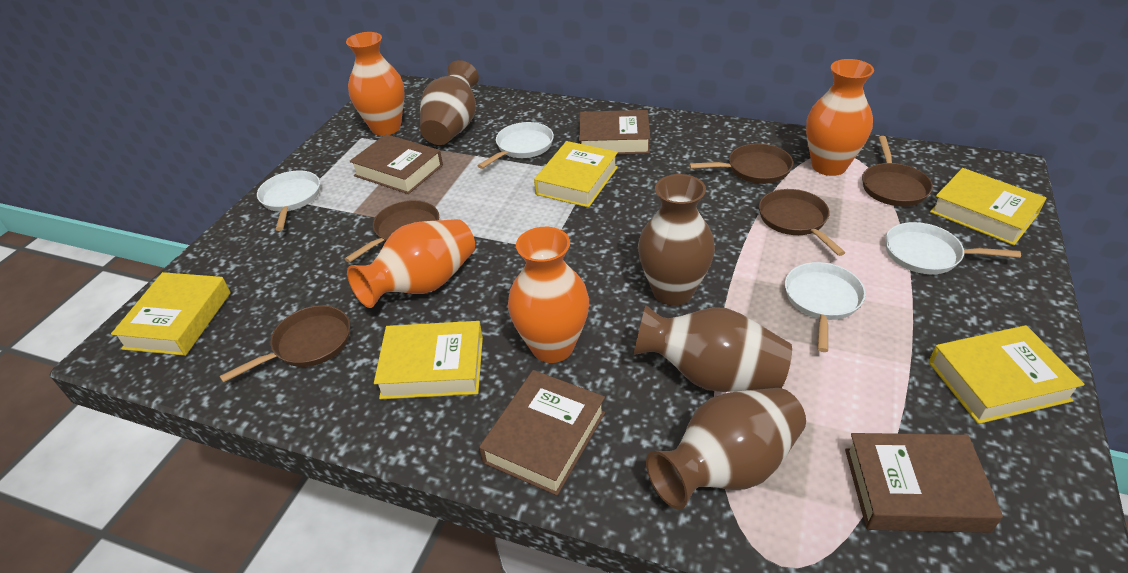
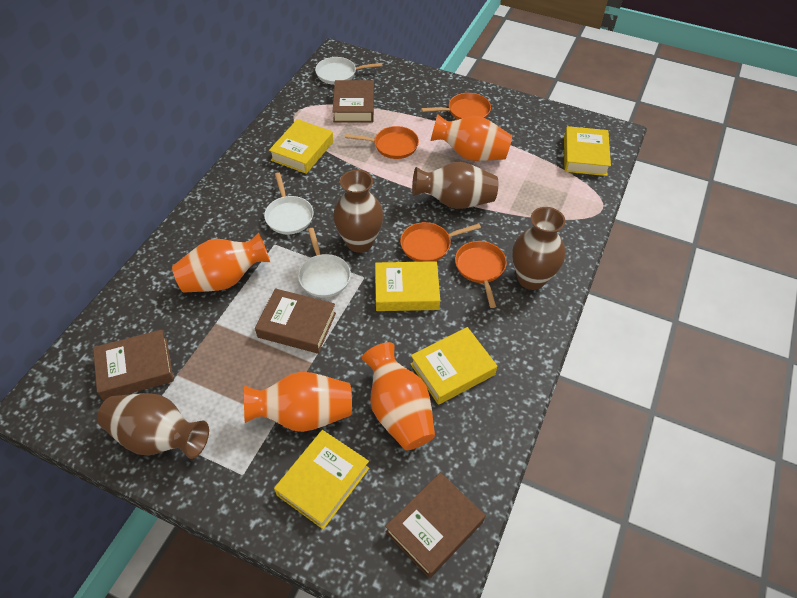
brown pan: [220,306,350,383] [345,200,439,263] [689,144,793,184] [759,189,845,256] [862,136,933,206] = 5 -> none = 0
orange pan: none = 0 -> [345,126,419,159] [400,222,481,262] [421,93,491,120] [455,241,507,308] = 4
white pan: [257,170,320,231] [478,122,554,169] [785,262,866,352] [885,222,1021,274] = 4 -> [264,172,314,234] [298,228,351,298] [315,57,382,85] = 3

